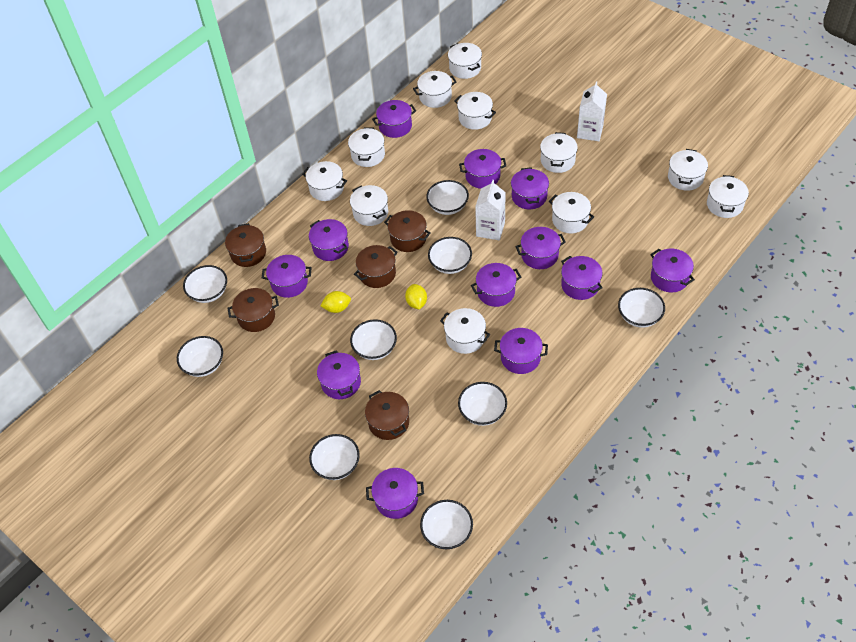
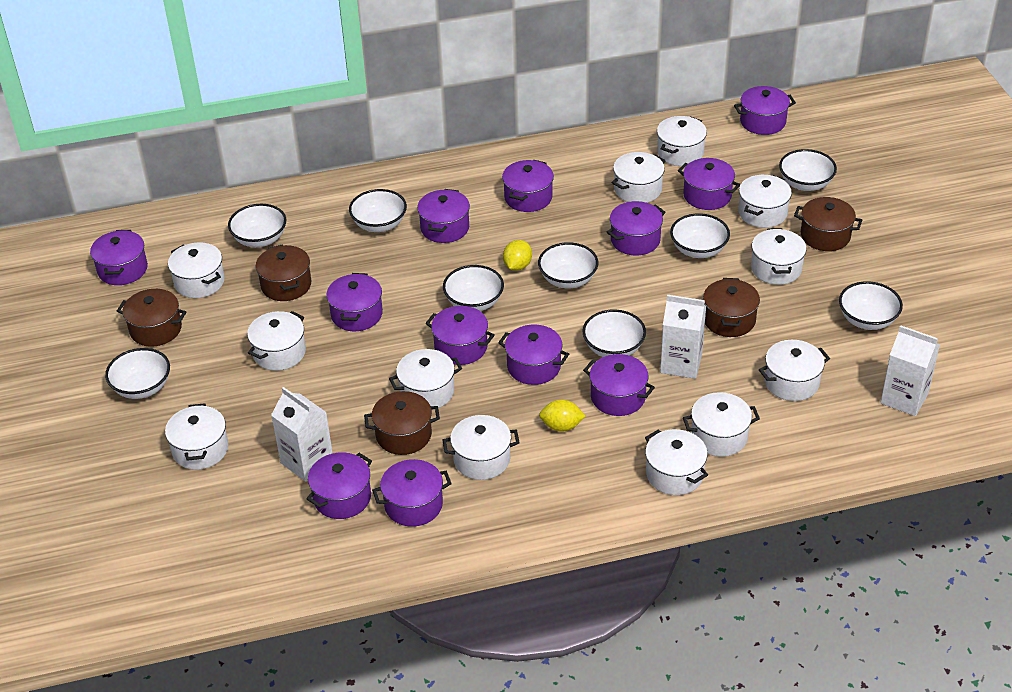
white carton: [475,180,506,240] [577,82,607,141] = 2 -> [271,387,333,482] [660,295,706,379] [880,325,940,416] = 3
white pot: [302,161,347,201] [348,127,385,167] [350,185,388,226] [413,71,456,108] [440,308,490,354] [448,43,482,79] [454,92,496,130] [540,132,578,173] [549,192,594,233] [668,149,708,191] [707,175,749,218] = 11 -> [165,403,228,470] [168,242,225,298] [247,311,306,371] [389,349,462,410] [443,415,520,480] [612,152,665,203] [645,429,708,495] [657,116,707,166] [683,392,760,457] [738,175,792,228] [751,228,807,285] [759,340,830,401] = 12

